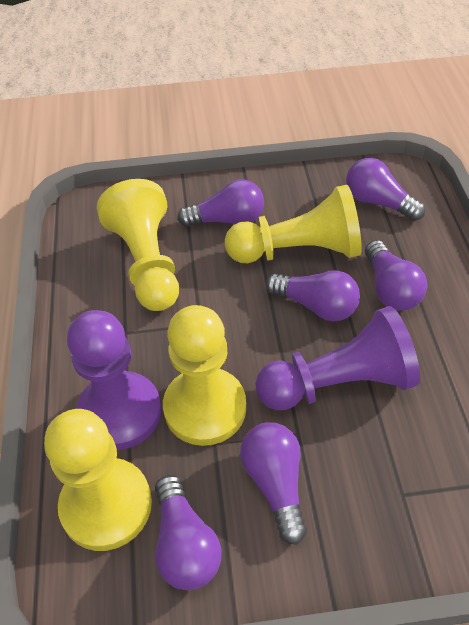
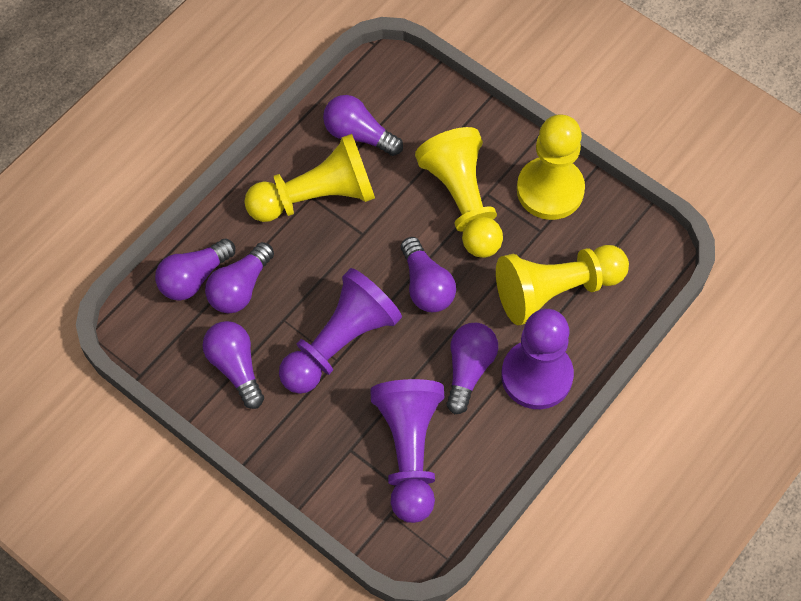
purple pawn: [67,310,161,450] [255,306,420,410] = 2 -> [279,268,402,394] [370,379,444,523] [501,309,574,409] = 3

